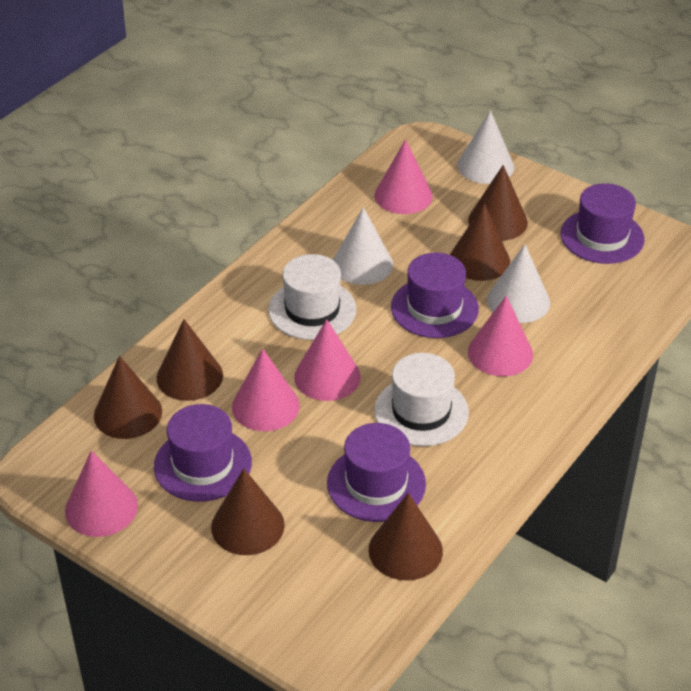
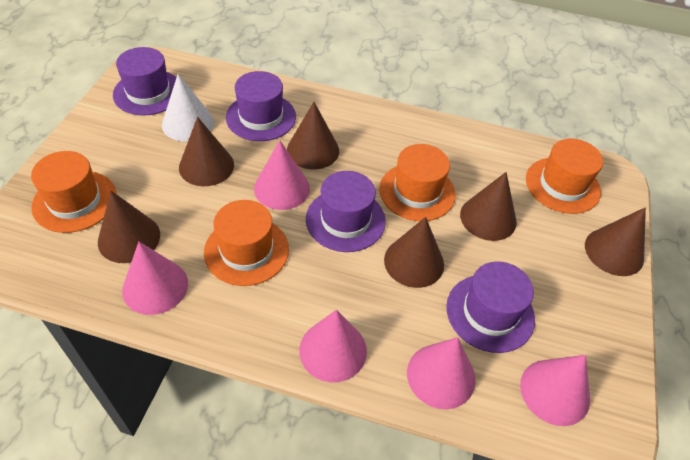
orange hat: none = 0 -> [31,151,117,233] [204,200,289,286] [379,144,456,221] [526,138,603,214] = 4
white cone: [333,207,393,285] [457,110,514,184] [487,244,550,323] = 3 -> [162,74,214,142] = 1
white hat: [268,254,356,340] [374,353,469,446] = 2 -> none = 0

